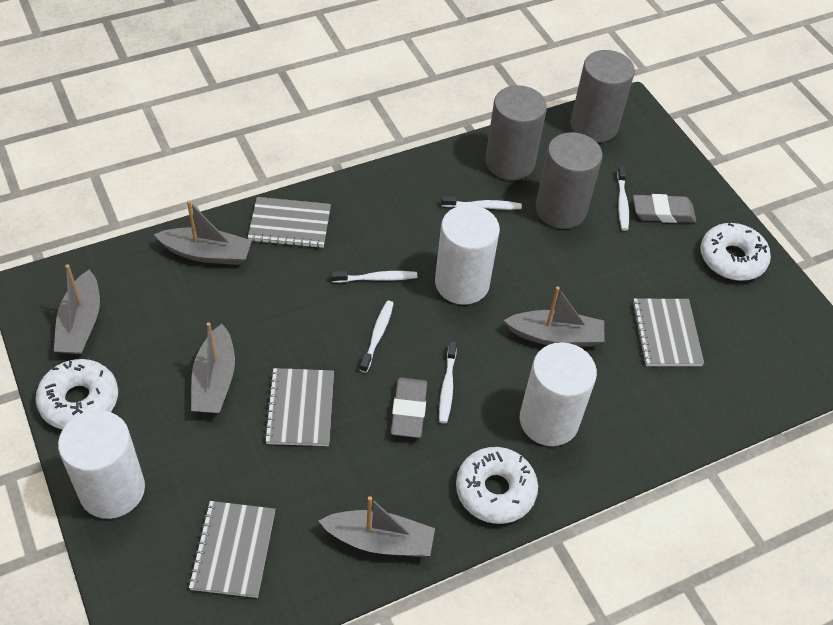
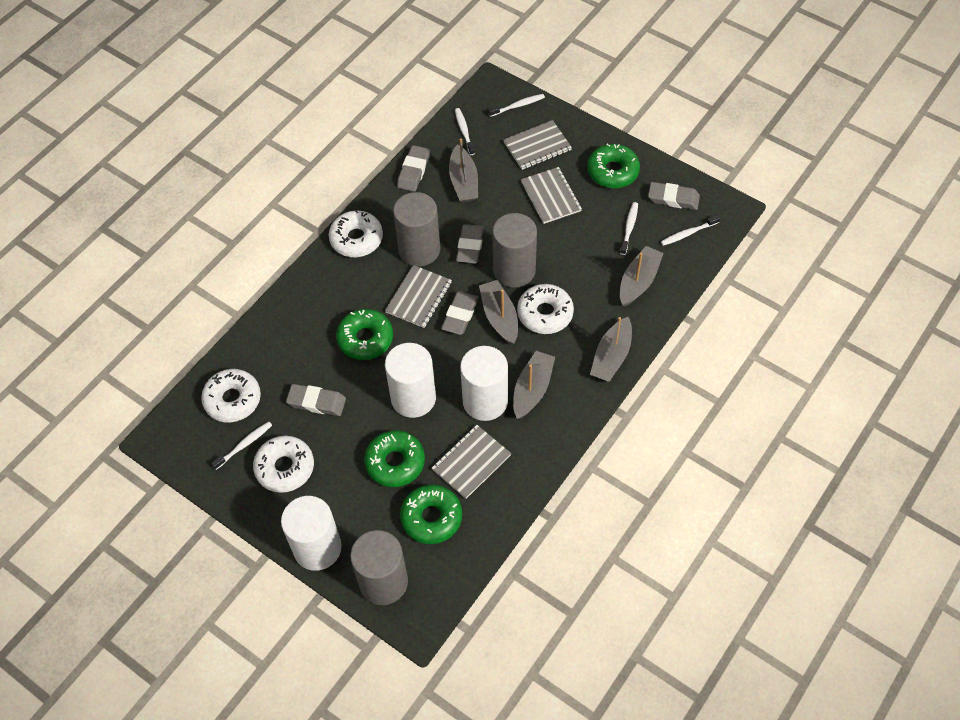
green donut: none = 0 -> [336,309,393,360] [364,430,425,487] [400,485,462,544] [587,144,640,188] = 4
grey eraser: [391,378,427,438] [633,194,696,223] = 2 -> [286,384,346,416] [397,145,430,192] [441,291,479,335] [456,224,484,264] [648,182,700,210] = 5
white donut: [35,359,118,430] [456,447,538,524] [700,223,771,281] = 3 -> [201,369,261,422] [253,436,314,493] [329,210,383,257] [517,284,574,334] = 4

